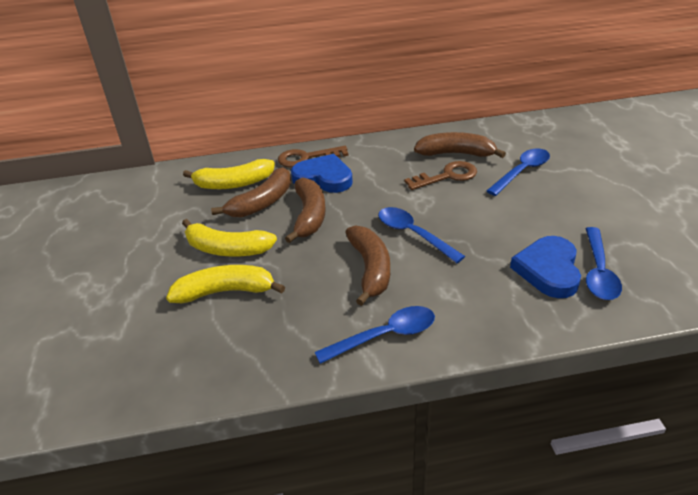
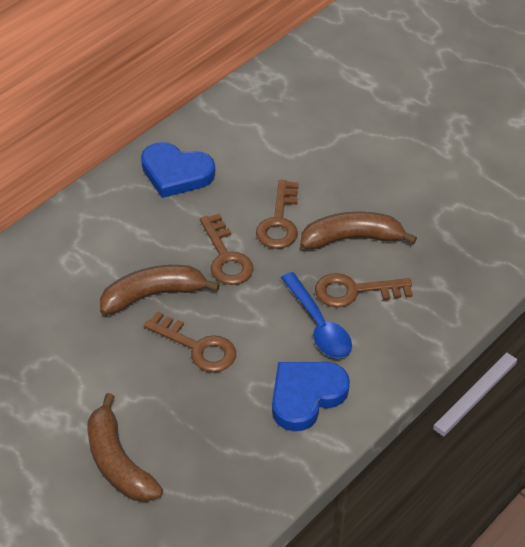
blue spoon: [315,306,435,364] [378,207,465,263] [487,148,550,196] [586,227,622,300] = 4 -> [281,272,352,359] = 1
brown banana: [211,167,291,218] [285,177,326,243] [345,225,390,306] [414,132,506,158] = 4 -> [88,393,163,502] [100,265,220,315] [300,212,417,250] = 3
brown key: [278,146,349,167] [404,161,477,190] = 2 -> [144,311,236,373] [200,213,254,285] [256,180,299,249] [315,273,413,307] = 4
yellow banana: [166,265,285,303] [182,219,277,257] [183,159,275,189] = 3 -> none = 0

